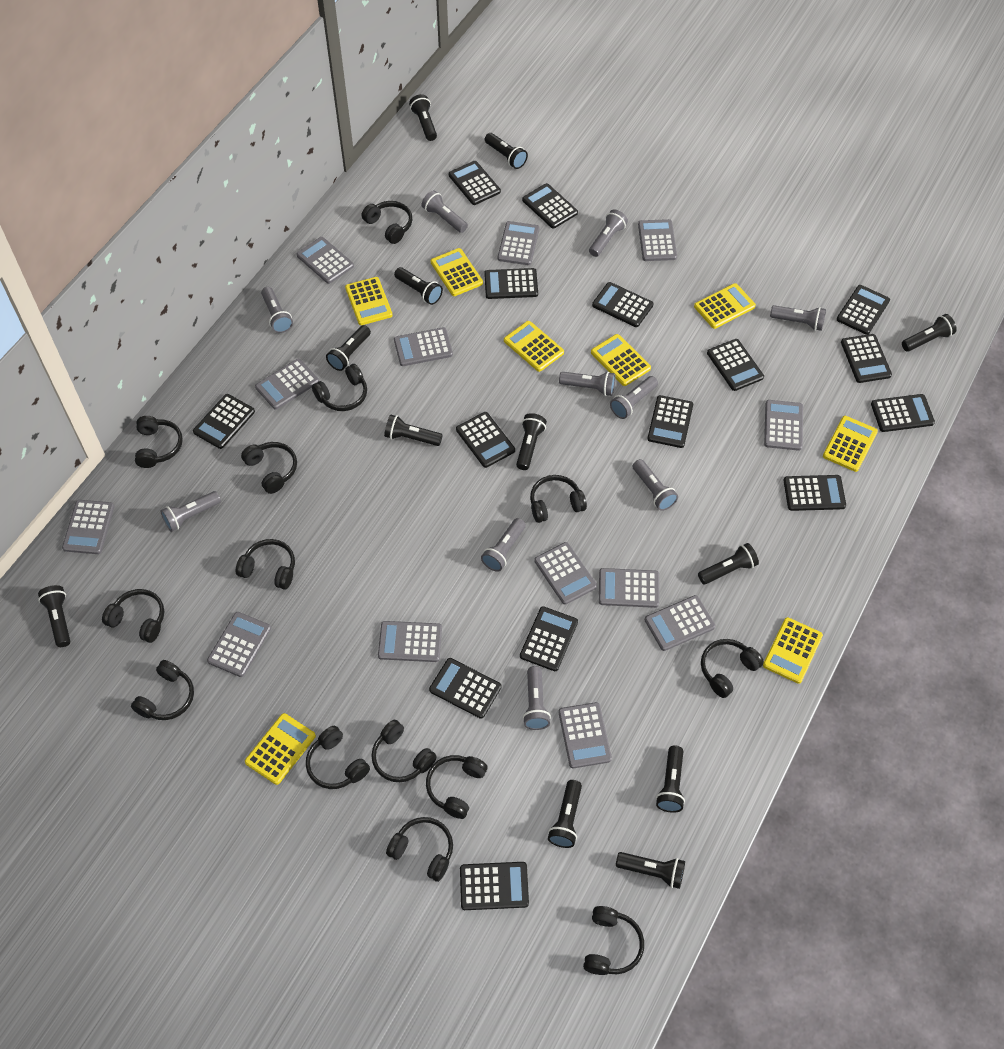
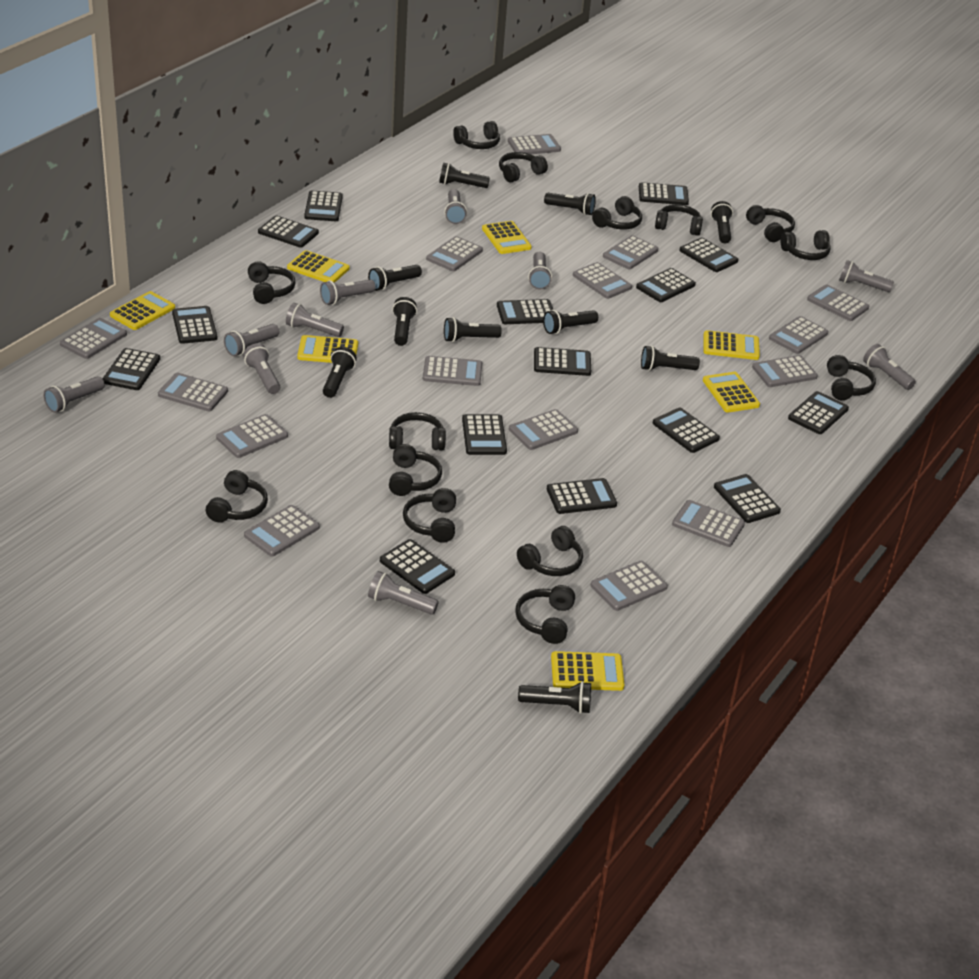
black flashlight: [38,585,70,647] [326,325,371,371] [384,414,443,446] [394,267,443,305] [409,94,437,141] [485,133,528,169] [516,413,547,470] [548,780,582,848] [616,852,685,889] [656,745,685,813] [698,543,759,585] [902,314,957,352] = 12 -> [323,347,357,398] [368,265,422,291] [392,297,417,346] [439,163,490,188] [444,317,502,342] [518,681,591,714] [543,310,598,334] [544,193,596,215] [641,346,700,371] [711,201,733,243] = 10
grey calculator: [62,500,114,554] [207,612,271,677] [255,359,319,410] [296,237,354,284] [378,621,442,662] [394,327,453,366] [498,221,539,265] [534,542,597,605] [559,702,612,768] [599,568,659,608] [638,219,677,261] [645,595,715,651] [764,400,803,451] = 13 -> [60,318,127,359] [158,373,228,411] [216,414,288,458] [244,505,320,557] [423,356,482,386] [426,236,483,271] [508,134,561,154] [509,409,578,450] [573,262,632,299] [591,561,668,611] [603,235,658,269] [672,500,745,547] [752,355,818,387] [769,316,828,354] [807,284,869,321] = 15
yellow calculator: [245,713,316,785] [345,277,393,325] [431,248,483,296] [504,321,564,372] [591,334,651,386] [694,283,756,329] [763,617,823,684] [823,416,878,472] = 8 -> [110,291,175,330] [287,250,350,283] [297,335,358,363] [482,221,532,254] [551,651,624,691] [703,330,760,360] [703,372,760,413] = 7

